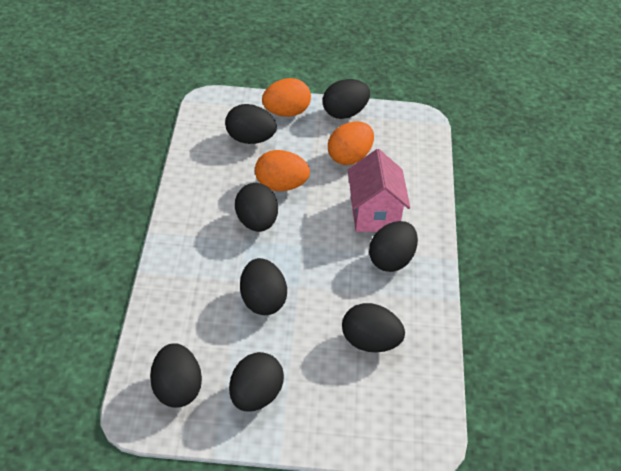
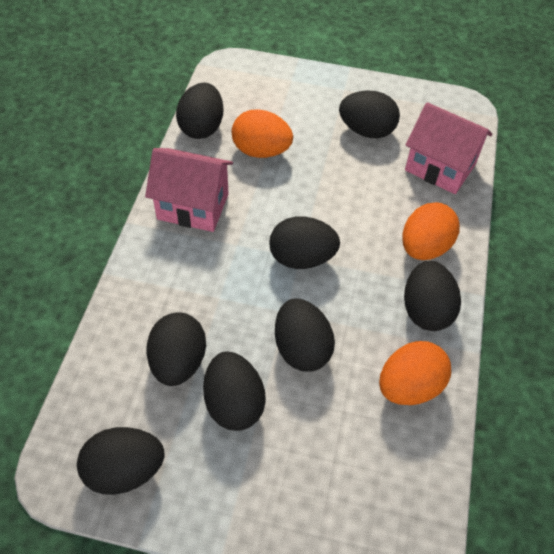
pink house: [348,149,410,232] = 1 -> [145,148,233,232] [405,102,493,194] = 2

